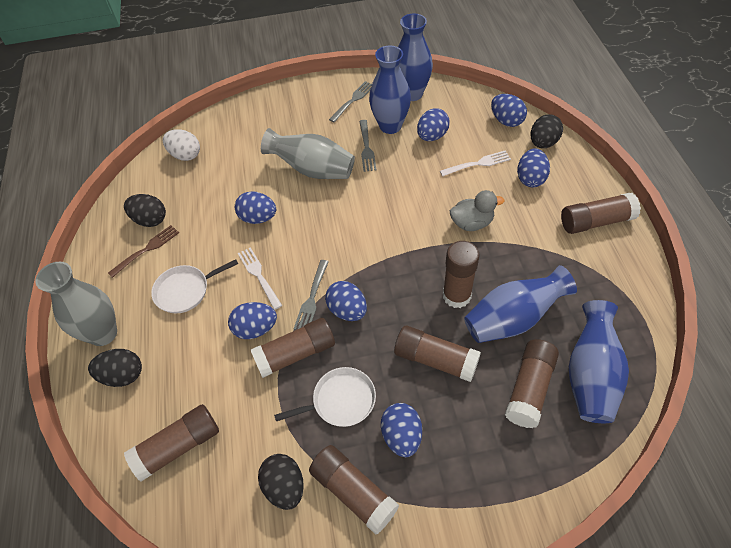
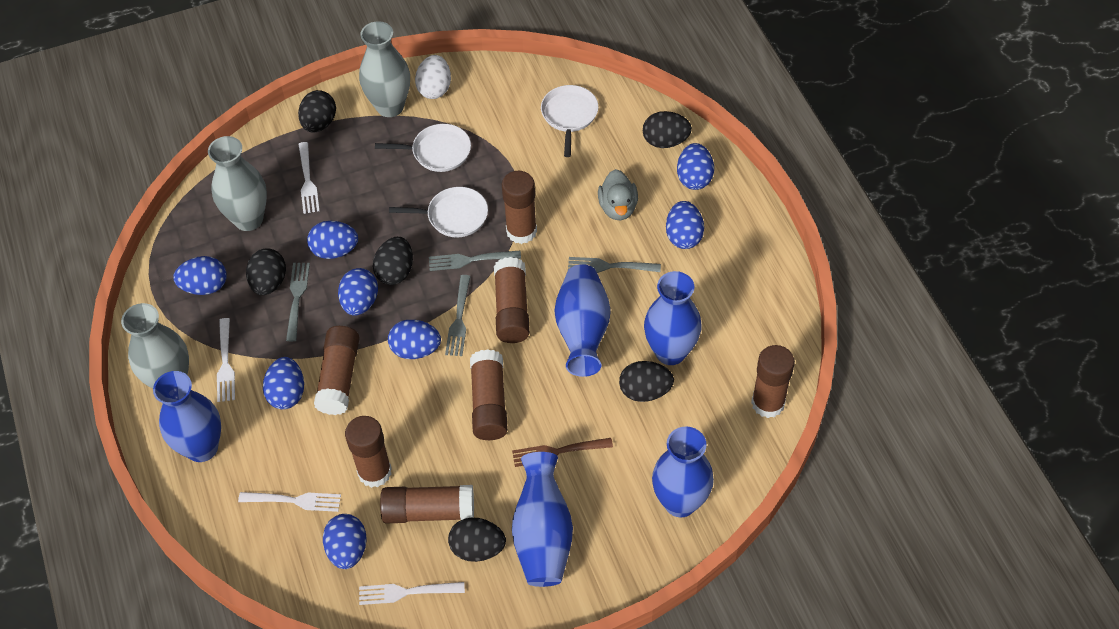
black egg: [88,349,142,387] [124,194,166,227] [258,454,304,510] [531,114,563,148] = 4 -> [246,248,286,295] [298,90,336,132] [373,237,413,285] [448,517,506,562] [619,361,674,402] [643,111,692,148] = 6
blue egg: [228,302,277,339] [235,191,276,224] [325,281,367,321] [381,403,422,457] [417,108,450,141] [491,94,527,127] [517,148,550,187] = 7 -> [173,256,227,295] [263,357,304,409] [307,221,358,259] [323,514,367,569] [338,268,378,316] [388,320,441,359] [666,201,704,249] [677,143,714,190] = 8
blue vase: [369,46,411,134] [398,14,433,101] [464,265,577,343] [569,300,629,423] = 4 -> [153,371,221,462] [512,452,573,587] [555,264,610,377] [644,271,702,365] [652,426,714,517] = 5
grey fork: [294,260,329,330] [329,81,372,122] [360,120,376,172] = 3 -> [286,263,310,341] [429,251,521,271] [445,275,471,356] [568,257,661,273] = 4
grey vase: [35,262,117,346] [261,128,355,179] = 2 -> [121,303,189,389] [208,136,267,231] [359,21,410,117] = 3
white fork: [238,247,282,310] [440,151,511,176] = 2 -> [217,318,235,402] [238,492,341,512] [299,142,320,214] [359,582,465,605] = 4
white pan: [151,259,238,313] [274,367,376,427] = 2 -> [375,124,471,172] [389,187,488,238] [541,85,598,157] = 3

